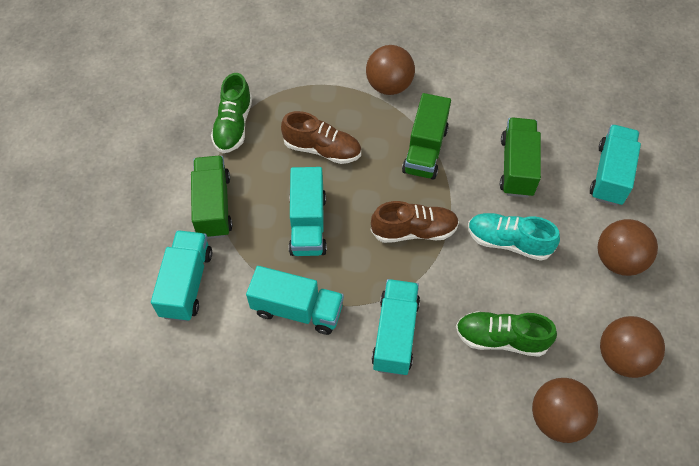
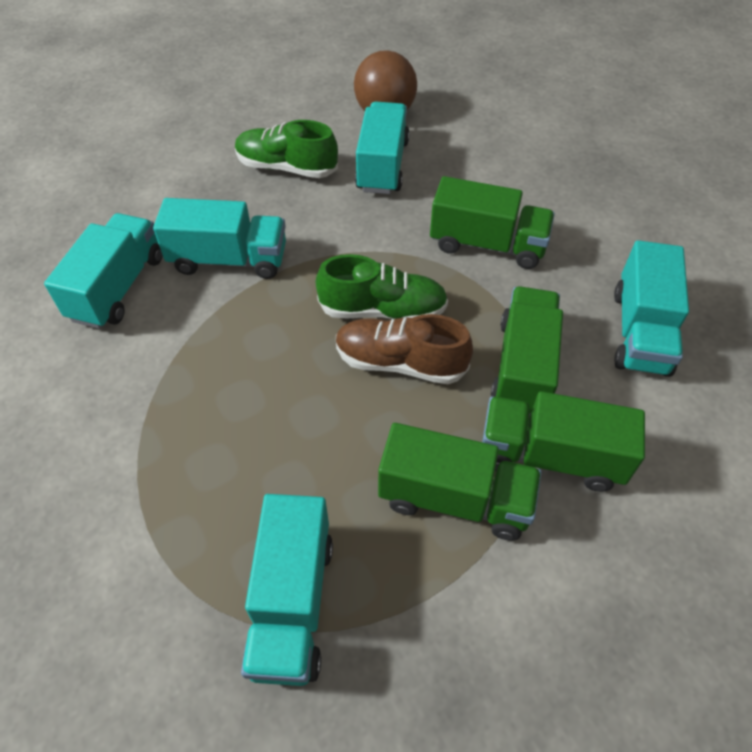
brown ball: [366,45,415,95] [532,378,598,443] [598,219,658,276] [600,316,665,378] = 4 -> [354,50,417,111] = 1
brown shoe: [281,111,361,164] [371,201,459,243] = 2 -> [336,314,473,384] = 1
green truck: [191,156,233,239] [402,93,451,180] [500,118,541,198] = 3 -> [378,423,542,541] [430,176,555,269] [482,391,645,492] [491,286,563,417] = 4
turquoise shoe: [468,213,560,261] = 1 -> none = 0

